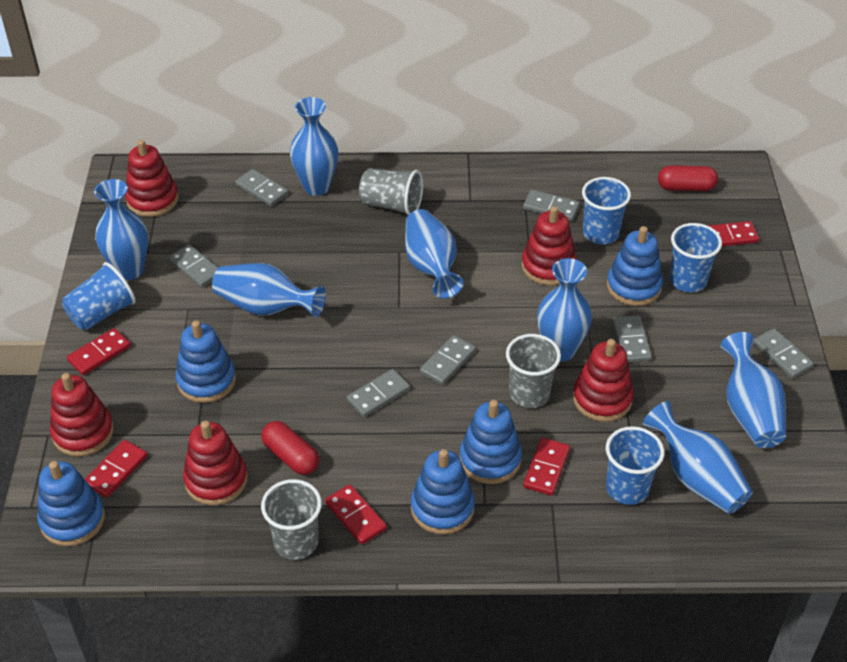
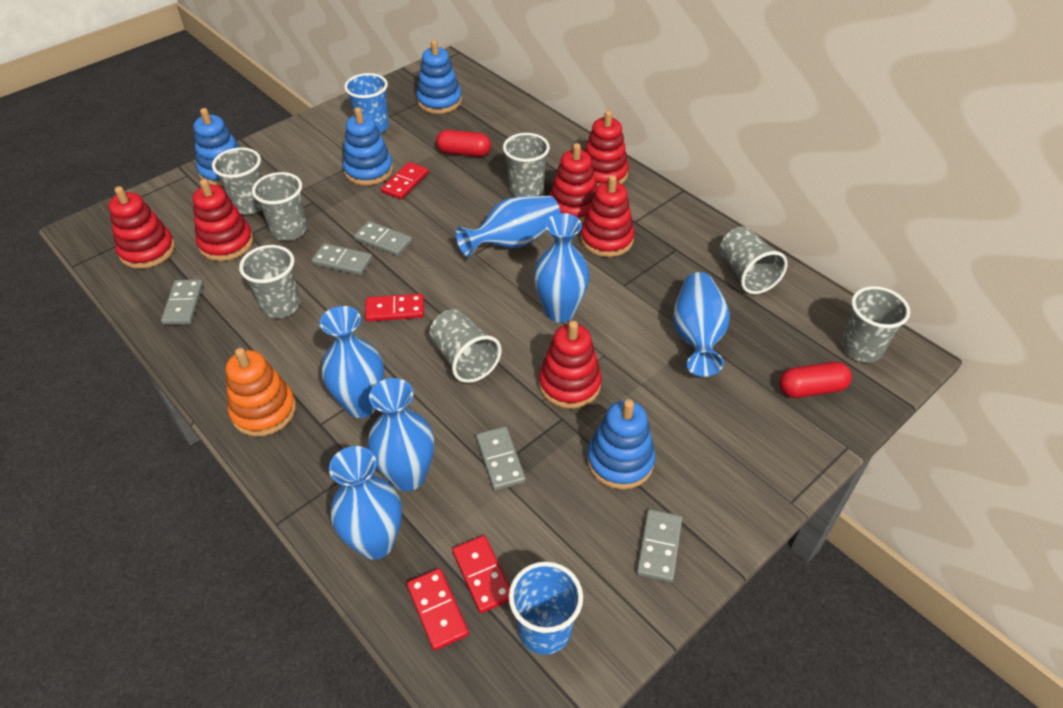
blue cup: [62,262,136,330] [582,177,631,244] [606,426,664,505] [669,223,722,292] = 4 -> [344,73,389,133] [509,561,583,655] = 2
blue stacking toy: [37,461,105,546] [175,320,236,403] [411,449,475,534] [460,400,522,484] [607,226,663,306] = 5 -> [193,108,240,186] [343,107,393,185] [416,40,462,114] [587,399,656,490] = 4
blue vase: [94,179,148,280] [212,263,326,318] [290,97,338,196] [405,209,463,299] [537,258,592,362] [643,401,753,514] [720,332,786,448] = 7 -> [320,306,384,418] [329,446,402,560] [368,378,434,491] [455,196,560,257] [534,213,590,322] [673,272,730,377] = 6
grey cup: [261,479,322,560] [359,168,423,215] [506,334,561,408] = 3 -> [212,147,262,215] [239,245,300,318] [252,172,307,241] [429,309,502,383] [503,133,550,197] [719,226,788,294] [841,286,910,363] = 7
grey domino: [169,244,218,287] [235,169,289,206] [347,369,410,417] [420,335,476,385] [523,190,580,221] [612,315,652,362] [753,328,814,379] = 7 -> [161,279,203,325] [312,243,372,275] [354,221,412,256] [476,426,526,491] [636,509,682,583] = 5
orange stacking toy: none = 0 -> [226,348,296,437] = 1
red domino: [67,328,131,375] [85,440,148,498] [325,484,387,544] [523,438,570,496] [708,221,759,246] = 5 -> [365,294,424,321] [381,162,428,199] [407,568,469,651] [452,535,510,613] = 4
red stacking toy: [50,373,114,457] [125,140,178,217] [183,421,248,505] [522,206,577,285] [573,339,634,422] = 5 -> [108,186,175,269] [192,179,253,261] [539,321,602,409] [549,143,597,223] [581,175,635,257] [584,110,629,186] = 6

